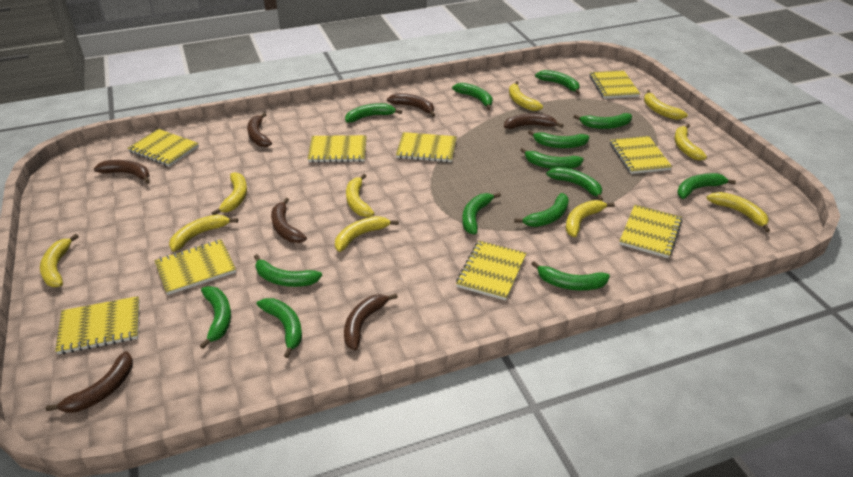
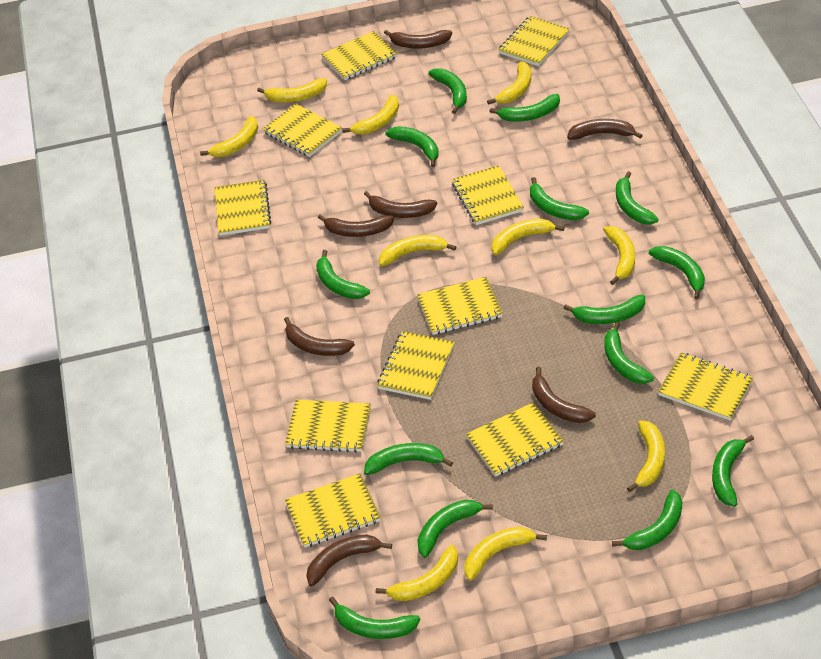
yellow notebook: [55,296,140,354] [128,129,199,167] [154,239,236,295] [308,135,367,162] [396,132,457,162] [456,241,526,301] [589,70,640,99] [610,136,672,174] [620,205,682,258] = 9 -> [215,180,271,236] [263,104,342,157] [285,400,371,453] [285,473,381,548] [321,31,398,80] [377,331,455,400] [417,277,503,335] [452,165,524,225] [466,402,564,477] [498,16,570,66] [658,353,753,421] = 11

